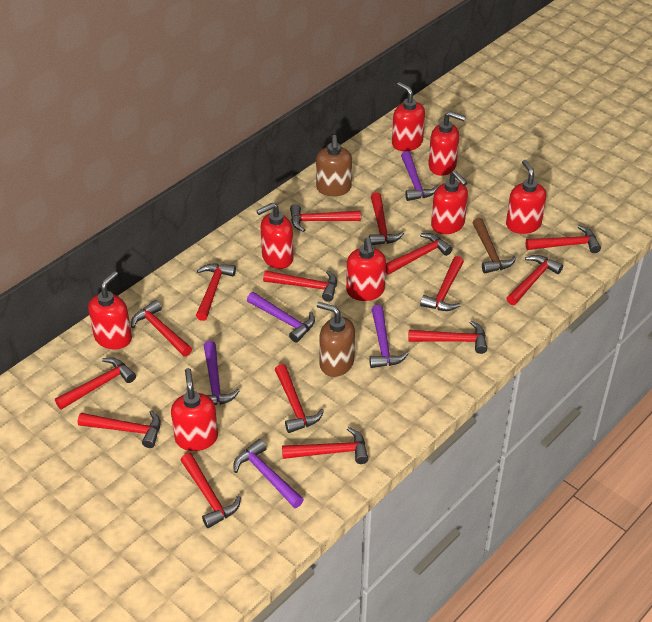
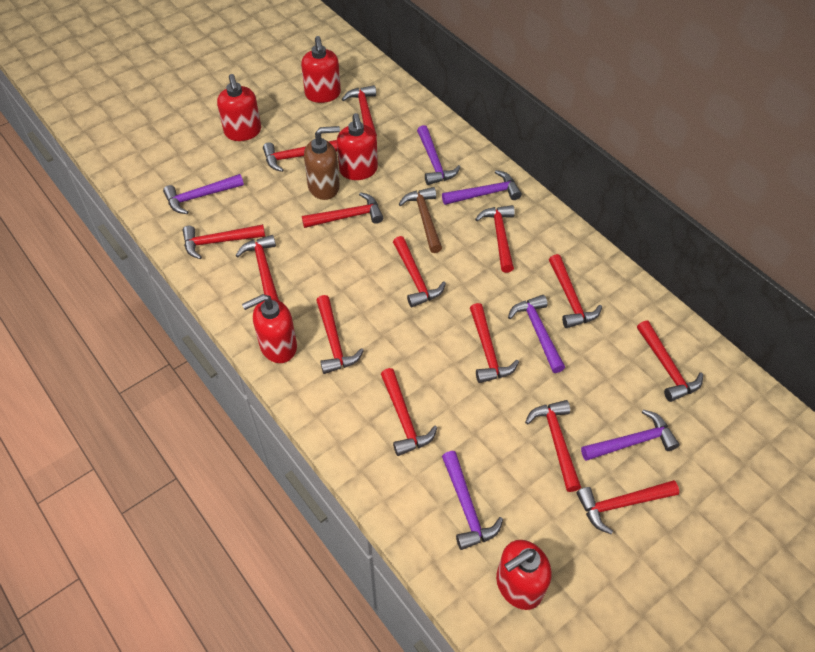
brown soap dispenser: [316,135,352,196] [317,302,355,377] = 2 -> [304,126,340,200] = 1
purple hammer: [204,341,240,405] [233,439,304,508] [247,292,315,342] [369,305,409,368] [401,151,438,201] = 5 -> [163,174,244,214] [417,125,461,185] [442,170,522,205] [442,451,503,550] [508,295,565,373] [581,410,680,461] = 6
red hammer: [55,357,136,410] [78,410,161,448] [131,300,192,356] [180,453,241,528] [196,263,236,321] [263,270,337,301] [275,364,324,433] [282,427,369,464] [290,204,361,232] [369,192,404,245] [386,233,453,274] [408,320,487,354] [420,256,464,311] [507,255,563,305] [526,225,601,253] = 15 -> [183,224,265,259] [235,235,279,300] [263,140,338,172] [302,192,383,228] [316,295,364,374] [342,85,377,136] [381,368,438,456] [393,236,446,307] [470,303,519,383] [475,205,515,273] [525,400,581,492] [549,254,602,328] [577,480,679,535] [637,320,703,402] = 14
red soap dispenser: [88,271,132,349] [171,368,218,451] [256,203,294,269] [346,238,386,301] [392,82,425,151] [429,111,466,176] [431,171,468,234] [506,160,546,234] = 8 -> [217,74,261,141] [242,294,297,363] [301,36,341,103] [337,113,378,180] [496,540,552,610] = 5

